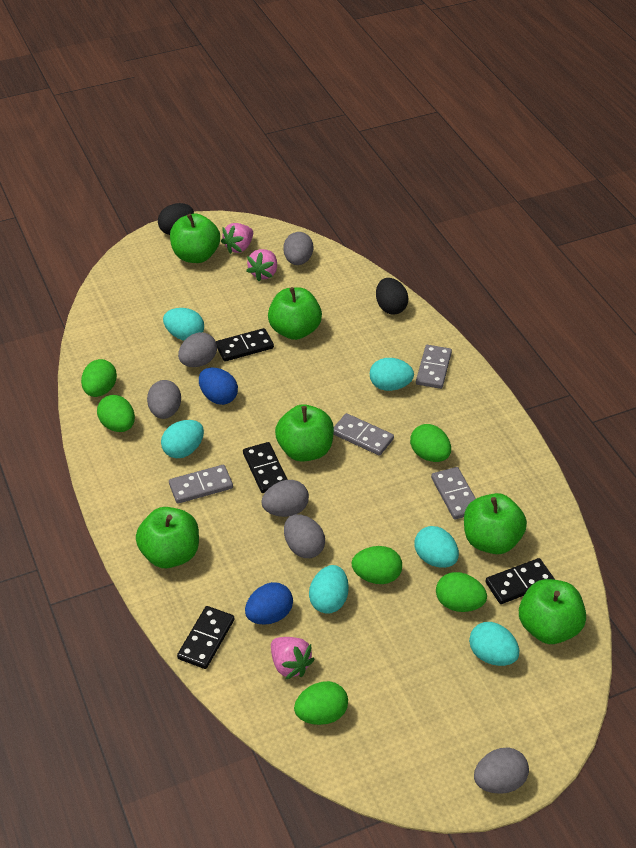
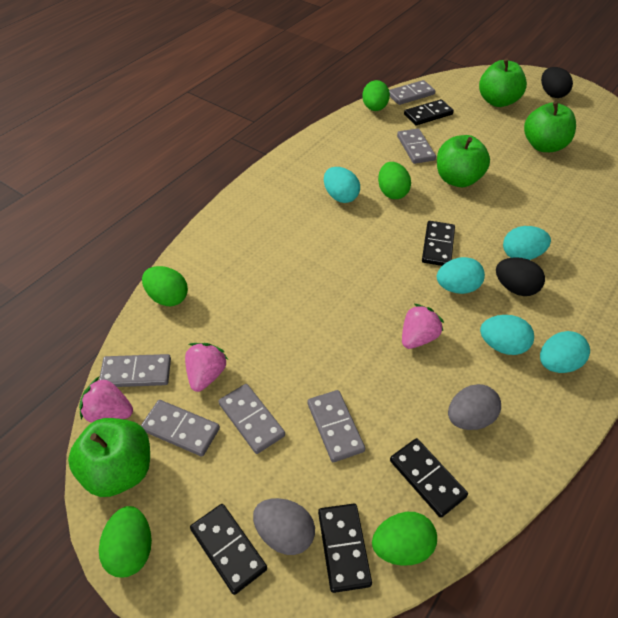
black domino: [177,606,234,669] [216,328,274,362] [243,442,288,493] [485,558,555,604] = 4 -> [190,504,267,595] [318,504,372,593] [390,438,468,518] [404,99,454,125] [422,221,455,266] = 5
blue egg: [199,368,238,405] [245,582,293,625] = 2 -> none = 0
green apple: [136,507,199,568] [170,213,220,263] [268,287,322,340] [275,404,334,462] [464,493,527,554] [519,579,586,644] = 6 -> [68,418,150,497] [437,135,490,187] [479,59,527,107] [524,101,576,152] = 4
green egg: [81,359,117,397] [97,395,135,432] [294,681,348,725] [352,546,402,584] [410,424,451,462] [436,572,487,612] = 6 -> [99,506,152,577] [142,266,188,306] [362,80,390,111] [372,512,437,566] [378,162,411,199] = 5
grey domino: [169,465,233,504] [333,413,394,456] [416,345,452,389] [431,467,476,520] = 4 -> [99,354,171,387] [141,400,220,456] [218,384,285,454] [307,390,365,462] [389,80,435,105] [397,129,436,164] = 6
grey egg: [147,380,181,419] [178,332,217,367] [261,480,309,517] [283,232,313,265] [284,514,325,558] [474,748,529,794] = 6 -> [253,498,315,555] [448,384,501,430] = 2
turquoise egg: [161,420,204,458] [163,308,204,341] [309,565,349,614] [370,358,414,391] [415,526,459,568] [469,622,519,666] = 6 -> [324,167,360,203] [437,257,485,294] [480,315,534,355] [503,226,551,260] [540,331,590,373] = 5

